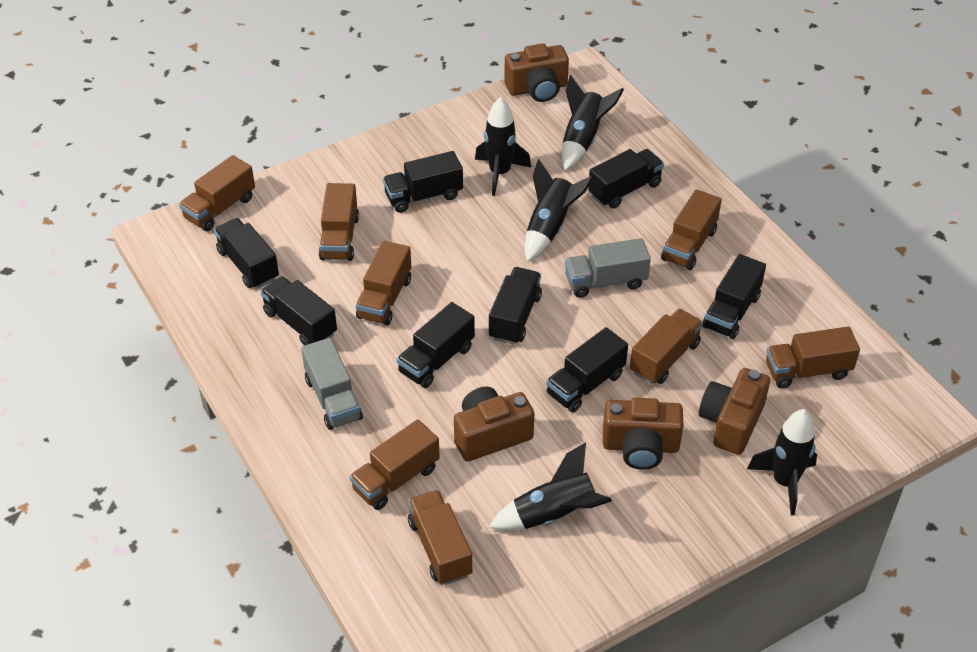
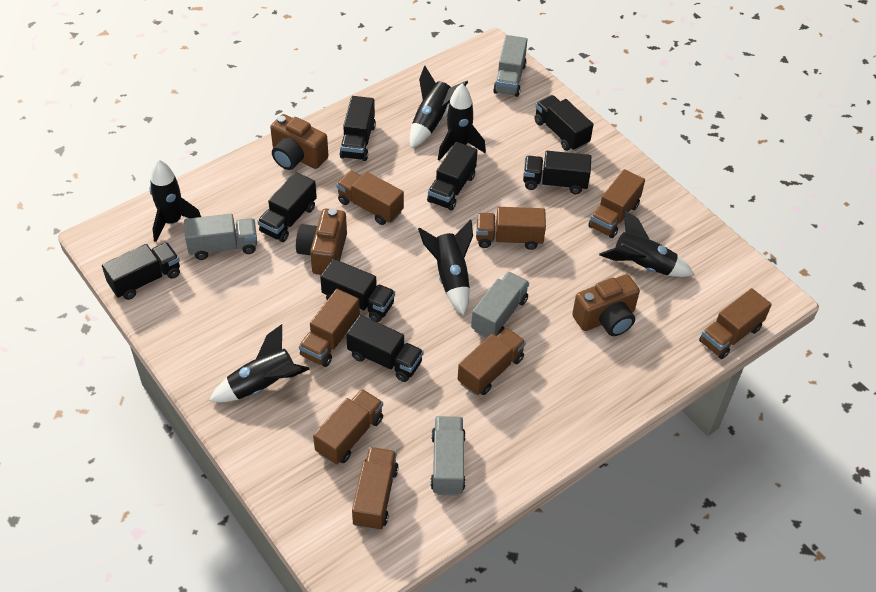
black rocket: [475,97,531,196] [489,442,612,531] [525,159,594,262] [562,75,624,171] [747,409,817,516] = 5 -> [150,159,201,242] [209,324,310,402] [410,66,468,148] [418,219,473,316] [438,84,486,161] [599,210,694,277] = 6
brown camera: [454,387,534,462] [504,43,569,102] [603,398,683,470] [699,368,770,455] = 4 -> [270,114,329,170] [296,208,347,275] [572,274,640,336] = 3
grey truck: [301,338,363,430] [565,238,651,298] = 2 -> [184,214,257,260] [430,416,466,495] [471,272,529,338] [493,35,528,97] = 4

